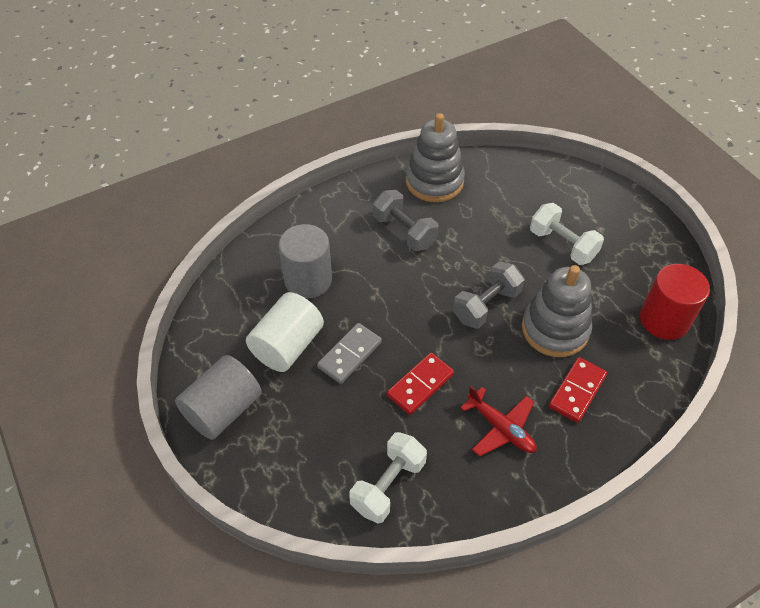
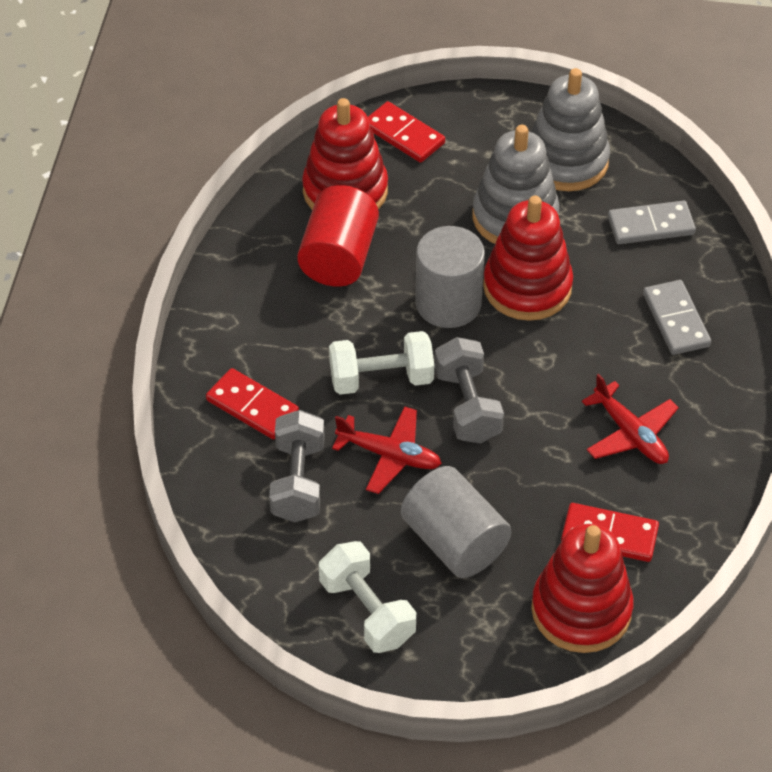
grey domino: [317,323,382,384] = 1 -> [608,201,696,244] [643,280,711,355] = 2
red domino: [387,353,454,415] [549,357,607,423] = 2 -> [206,368,299,439] [368,101,445,163] [561,503,659,562] = 3
red plane: [460,386,537,456] = 1 -> [332,406,442,494] [582,374,679,464] = 2
red stacking toy: none = 0 -> [302,98,388,210] [483,196,573,321] [531,524,634,653] = 3
white cylinder: [246,292,324,372] = 1 -> none = 0

